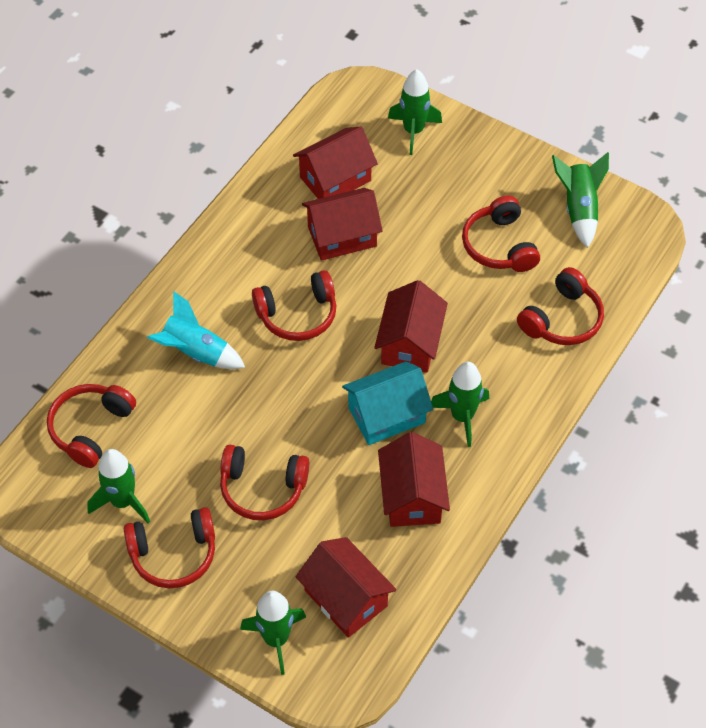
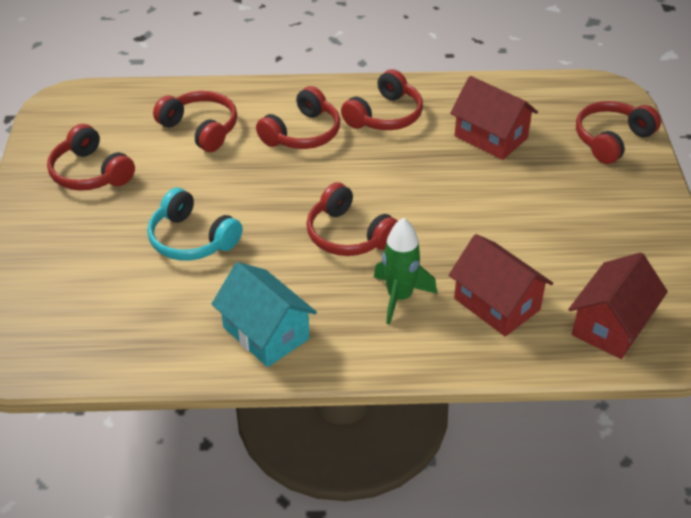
green rocket: [87,449,150,523] [240,591,306,675] [388,69,442,155] [431,362,489,447] [552,152,609,248] = 5 -> [374,218,437,325] = 1
red house: [293,127,378,199] [296,537,396,638] [302,188,383,261] [374,280,448,373] [378,432,450,527] = 5 -> [449,234,553,337] [450,76,538,160] [568,252,668,359] = 3
turquoise headphones: none = 0 -> [147,188,243,261] = 1
turquoise rocket: [147,291,245,369] = 1 -> none = 0

